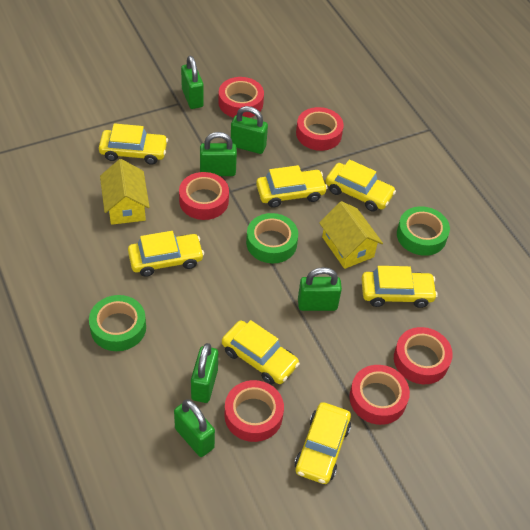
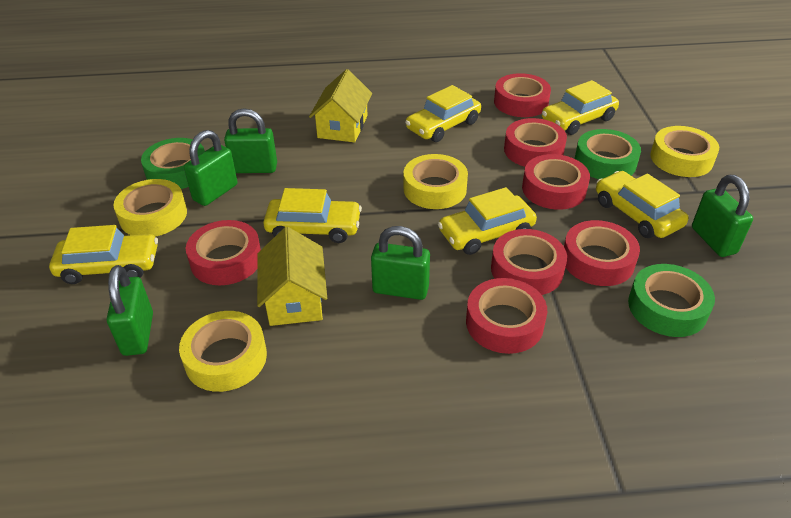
green padlock: [174,400,215,457] [181,56,204,109] [191,343,218,403] [200,132,237,176] [231,106,268,154] [298,267,342,311] = 6 -> [107,265,153,356] [184,130,238,206] [224,108,277,173] [371,226,430,300] [692,175,753,257] = 5
red tape: [179,172,229,220] [218,77,264,118] [224,380,284,442] [296,107,344,151] [349,365,410,425] [394,327,453,384] = 6 -> [186,220,261,285] [466,278,547,354] [491,229,567,295] [494,73,551,117] [504,118,567,167] [522,154,590,210] [564,220,640,286] = 7
yellow car: [99,123,168,165] [128,231,204,277] [222,320,300,385] [256,165,328,208] [295,402,351,484] [325,159,396,211] [361,266,438,308] = 7 -> [49,225,158,284] [263,188,362,243] [405,85,481,142] [438,187,537,255] [542,80,619,135] [596,171,689,238] = 6
yellow tape: none = 0 -> [113,179,187,237] [179,311,267,392] [403,154,468,209] [650,126,719,177] = 4

